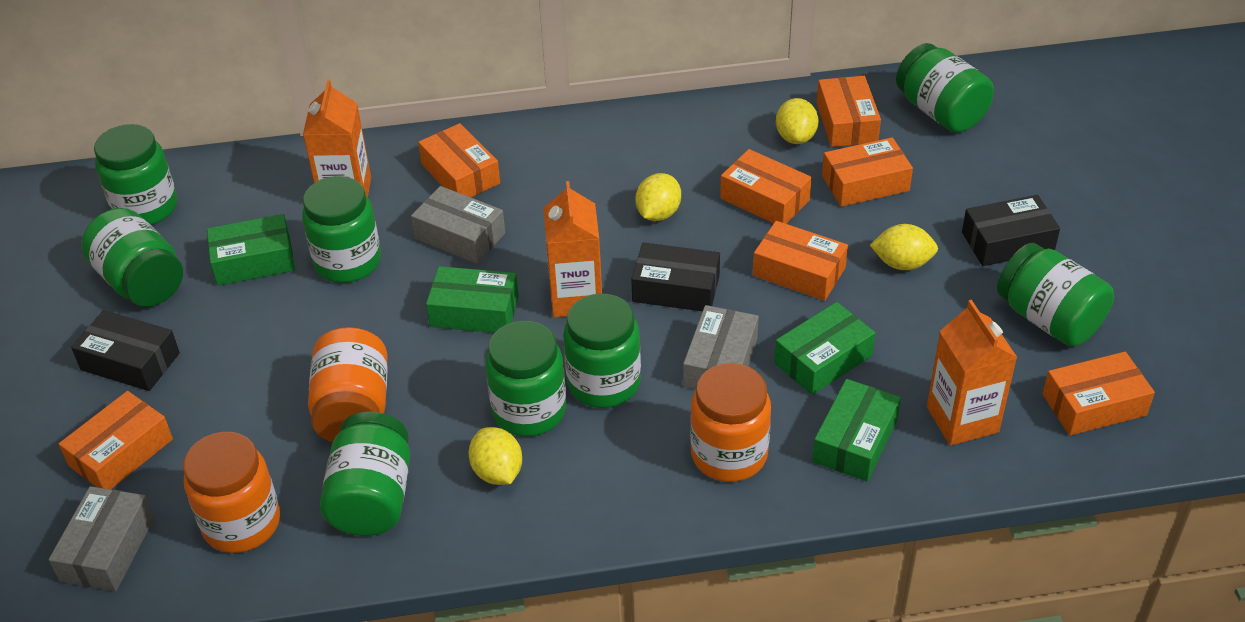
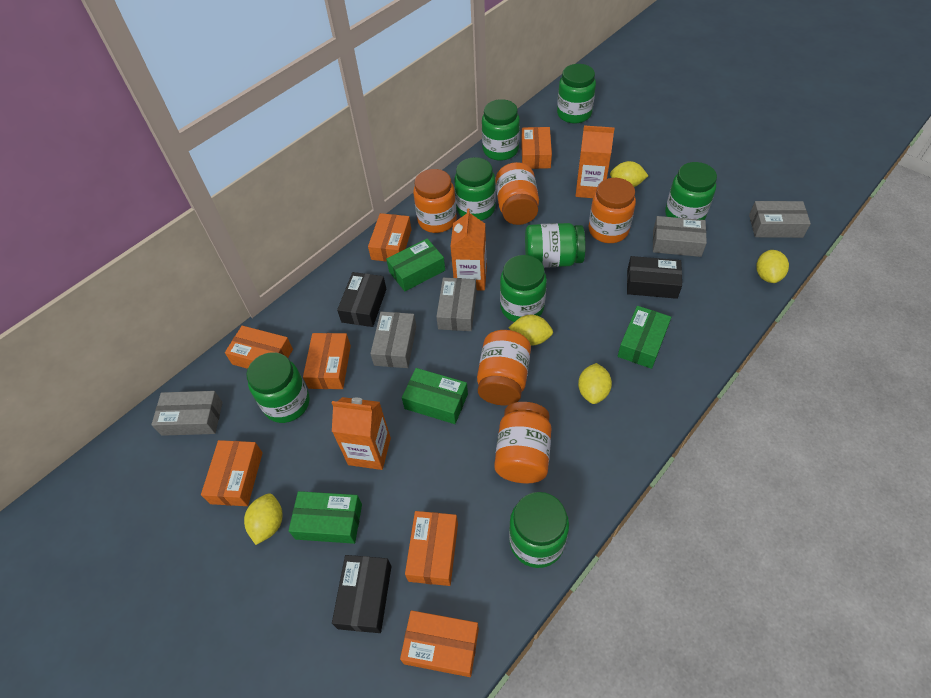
grey box: [49,486,154,591] [411,186,505,264] [683,305,759,389] = 3 -> [151,391,223,436] [370,312,416,368] [436,277,477,331] [653,216,707,257] [749,201,811,238] = 5
orange jar: [183,432,280,553] [308,327,388,442] [690,363,771,482] = 3 -> [413,169,457,233] [477,330,531,405] [494,402,552,484] [495,162,539,225] [589,178,636,243] = 5
yellow lemon: [469,427,522,485] [635,173,681,221] [776,98,819,144] [870,224,938,270] = 4 -> [244,493,282,545] [508,315,553,346] [578,363,612,404] [610,161,648,187] [756,250,789,283] = 5

